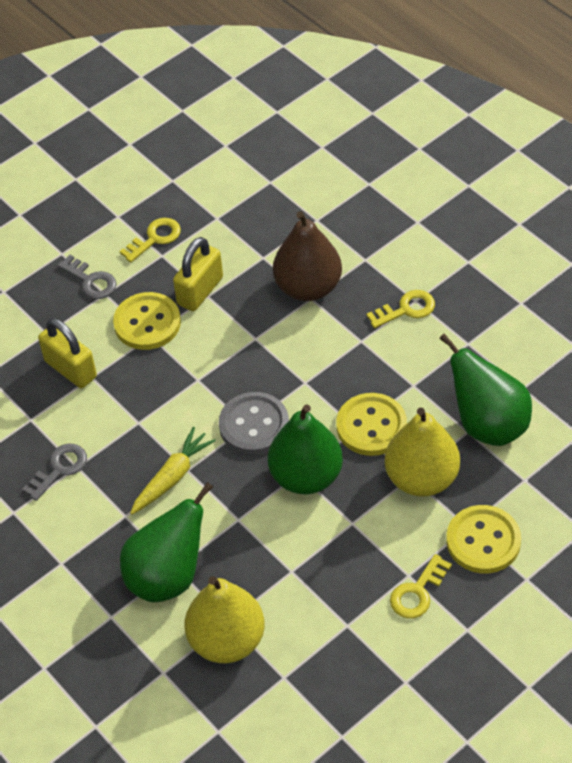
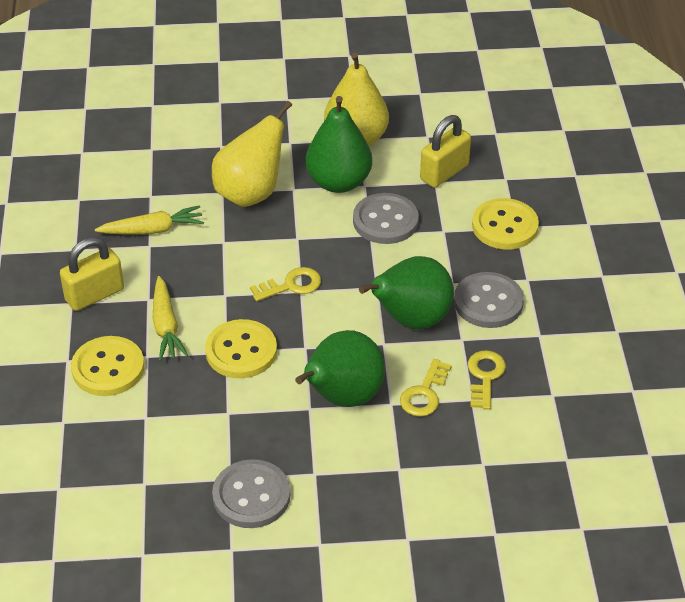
brown pear: [273,211,342,301] = 1 -> none = 0
grey button: [219,392,289,454] = 1 -> [212,459,290,528] [353,193,419,244] [454,272,524,328] = 3
grey key: [22,444,87,501] [58,255,117,299] = 2 -> none = 0
yellow carrot: [130,427,216,514] = 1 -> [95,205,204,235] [153,276,188,361] = 2

